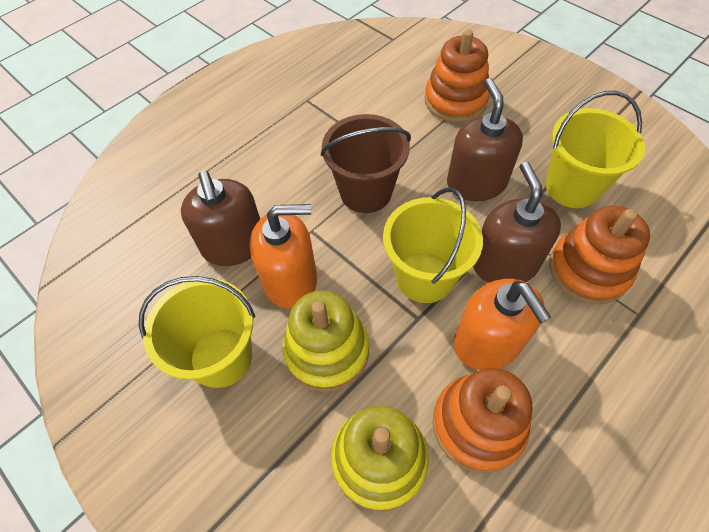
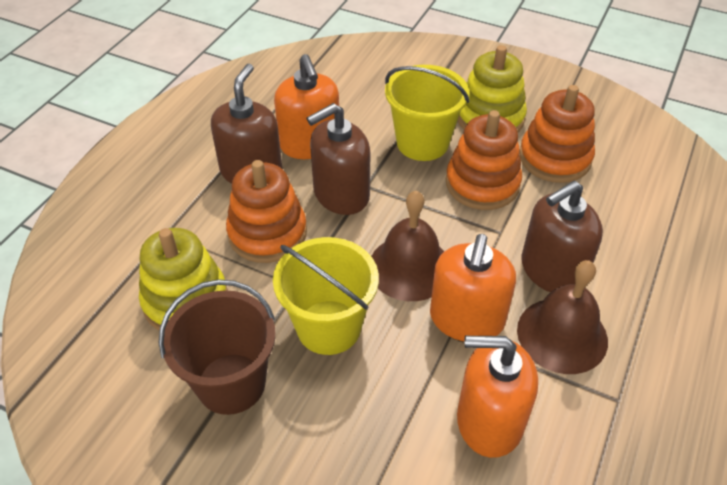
brown bell: none = 0 -> [371,191,444,301] [517,260,608,374] = 2
orange soap dispenser: [250,204,317,309] [453,279,551,370] = 2 -> [274,54,339,159] [430,234,516,342] [457,336,538,458] = 3
yellow bucket: [139,276,255,388] [383,188,483,303] [546,91,645,208] = 3 -> [273,237,379,355] [385,65,469,161] = 2

